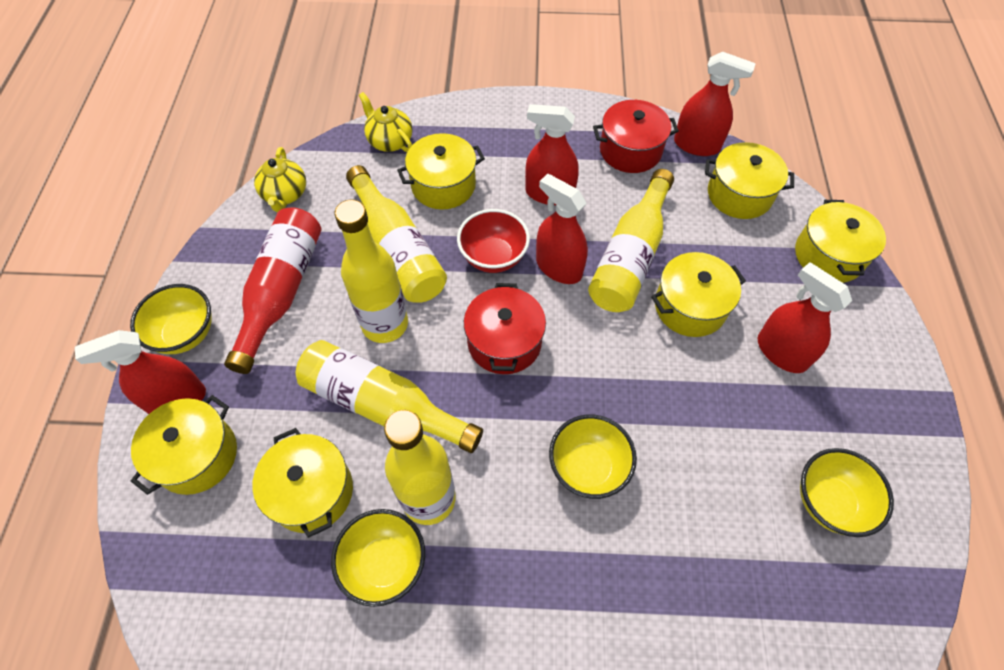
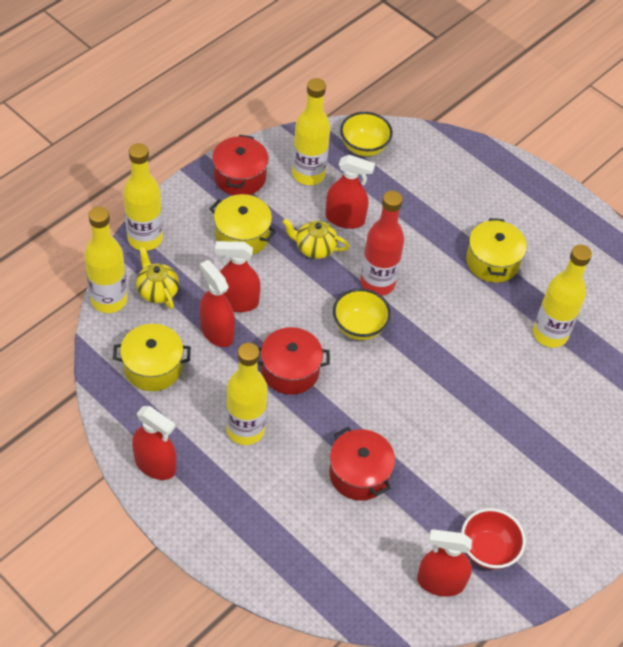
red pot: [464,283,546,374] [593,100,679,173] = 2 -> [212,135,269,195] [258,327,330,395] [329,427,395,501] = 3
yellow bowl: [130,284,212,354] [331,509,425,607] [549,414,637,499] [800,448,894,537] = 4 -> [333,288,391,340] [340,112,393,156] = 2
yellow pot: [131,395,237,495] [252,428,353,538] [397,133,485,209] [651,252,746,337] [705,142,794,219] [795,200,886,283] = 6 -> [113,324,191,391] [210,194,276,255] [466,218,527,283] = 3

